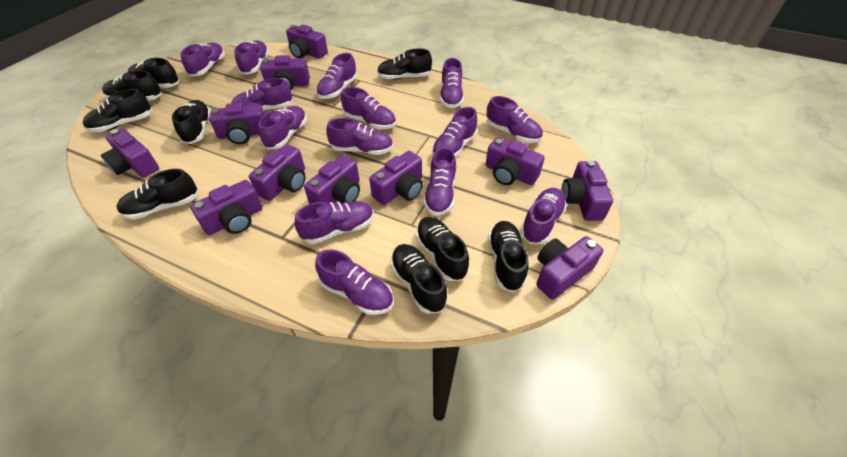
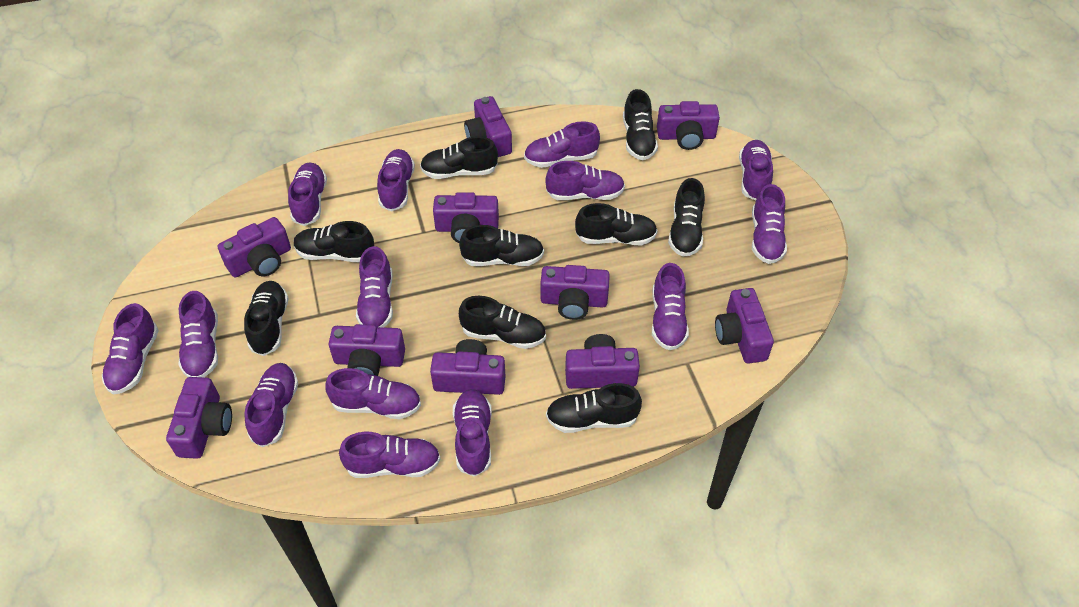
purple camera: [101,128,159,177] [190,180,263,235] [209,102,265,144] [249,144,306,201] [260,55,310,90] [286,25,328,59] [304,155,360,204] [369,151,423,205] [486,138,545,185] [536,236,603,300] [561,160,613,221] = 11 -> [166,377,232,459] [218,217,291,278] [329,324,405,376] [430,339,505,395] [433,192,499,243] [464,96,512,157] [540,265,610,320] [565,334,640,389] [657,101,720,150] [715,288,774,364] = 10

